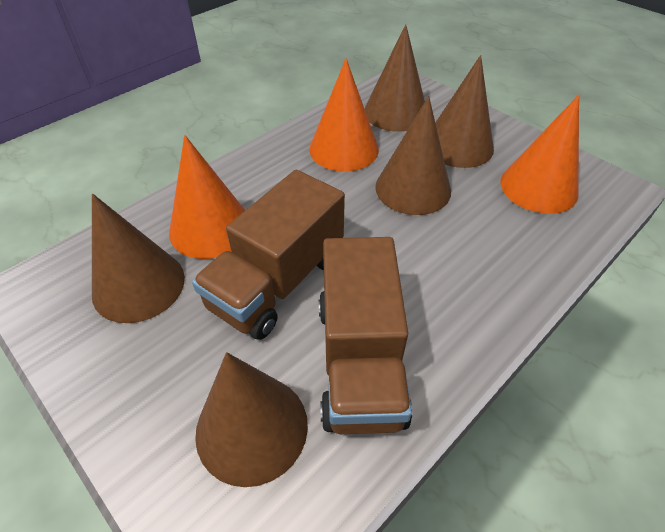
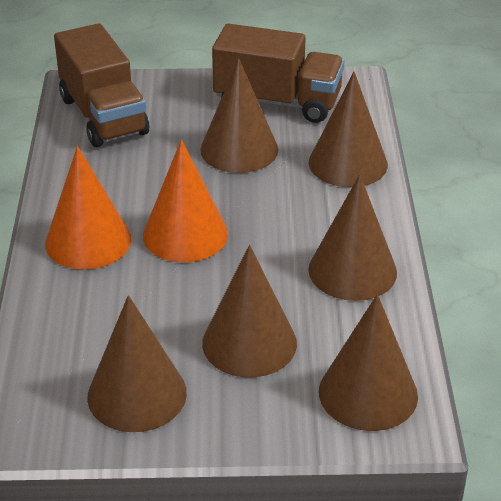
brown cone: [92,194,185,323] [195,352,308,487] [364,24,425,132] [375,96,451,215] [435,55,494,168] = 5 -> [87,295,187,432] [200,58,278,173] [202,245,297,377] [308,175,397,301] [309,72,388,187] [319,294,418,431] = 6
orange cone: [169,135,245,259] [309,59,379,171] [500,95,579,214] = 3 -> [45,146,131,270] [143,140,228,263] = 2

